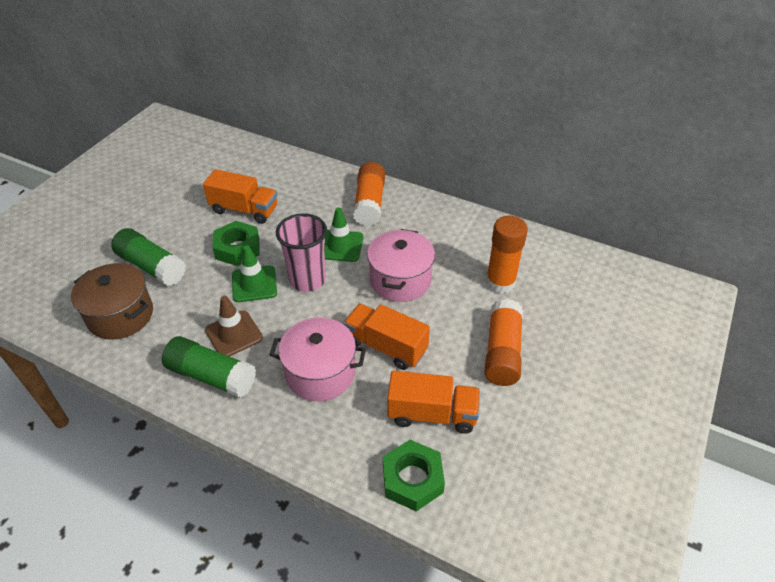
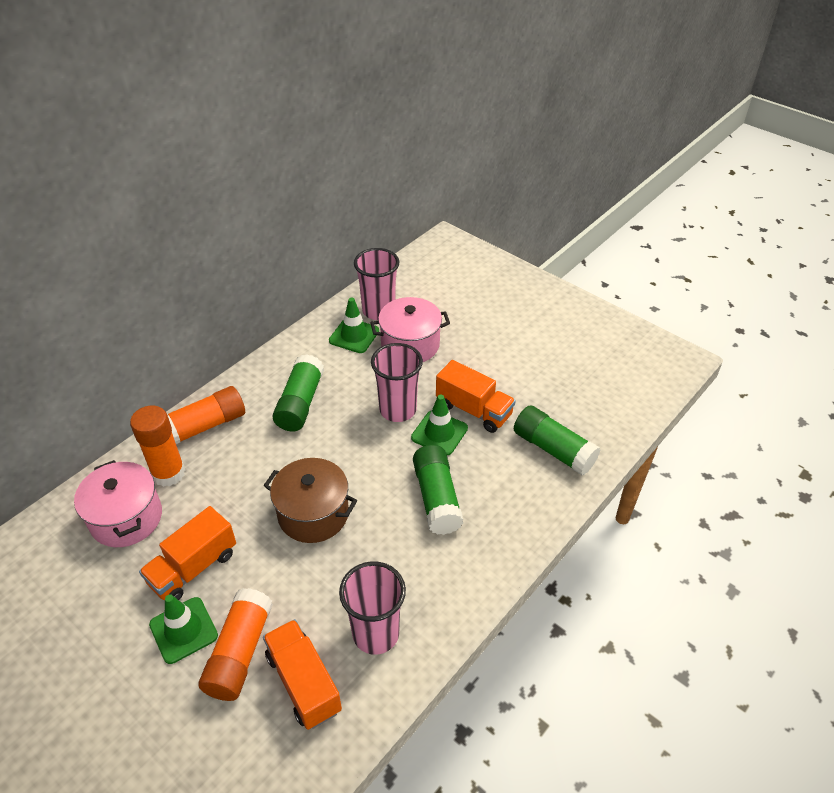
brown traffic cone: [205,296,263,357] = 1 -> none = 0
green glue stick: [111,228,186,286] [162,336,256,398] = 2 -> [273,354,324,432] [413,445,463,535] [514,405,601,475] = 3
green nut: [212,221,259,266] [383,440,445,511] = 2 -> none = 0
green traffic cone: [232,245,277,302] [324,207,363,262] = 2 -> [149,594,218,664] [329,298,379,353] [411,395,468,455] = 3
pink cup: [276,213,327,292] = 1 -> [339,561,406,655] [354,248,399,320] [371,343,423,422] = 3

